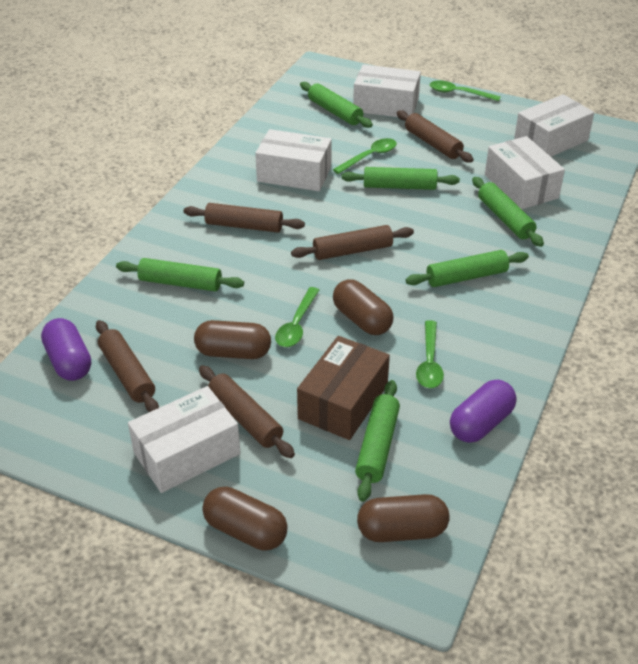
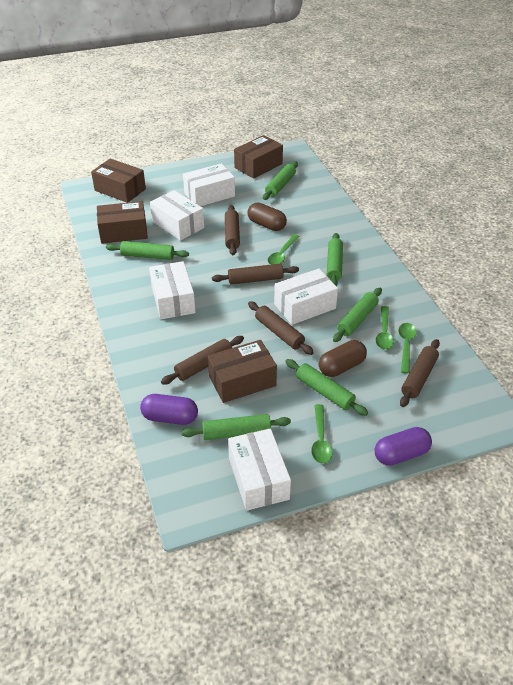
brown box: [297,336,390,440] = 1 -> [91,159,146,203] [97,201,148,244] [208,340,277,403] [234,135,283,179] = 4
brown capsule: [194,320,271,359] [202,487,288,551] [333,279,393,335] [357,494,450,542] = 4 -> [247,203,287,231] [319,340,367,377] = 2

